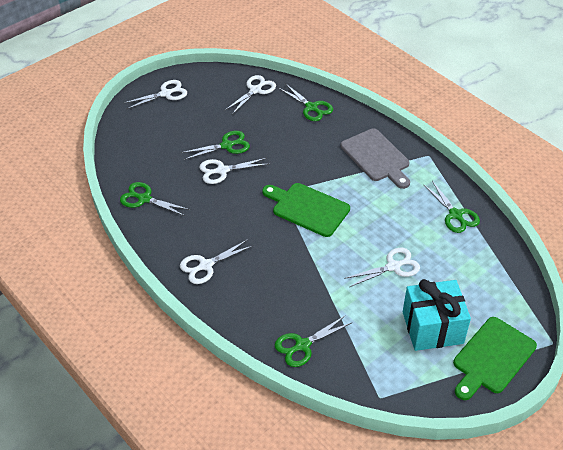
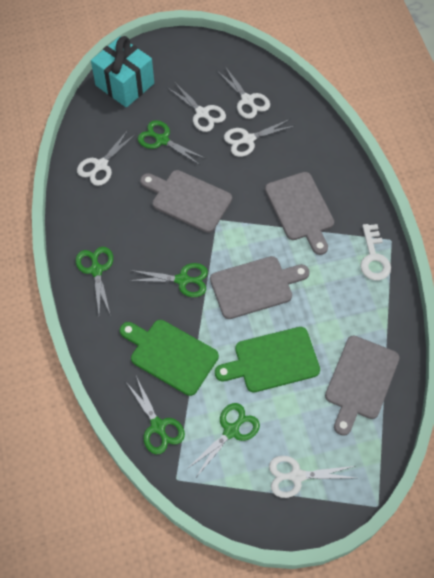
grey cutting board: [341,128,410,189] = 1 -> [140,170,232,233] [210,256,310,319] [265,172,334,255] [325,336,400,436] = 4
white key: none = 0 -> [360,224,391,280] = 1

